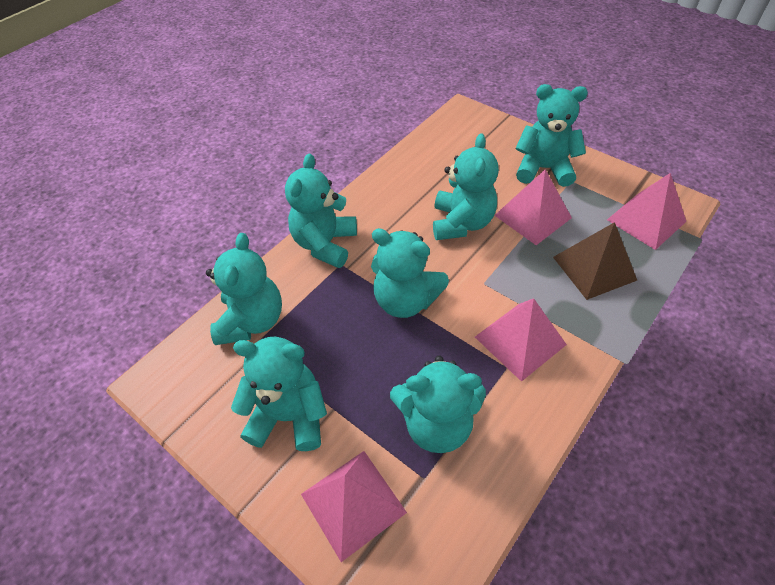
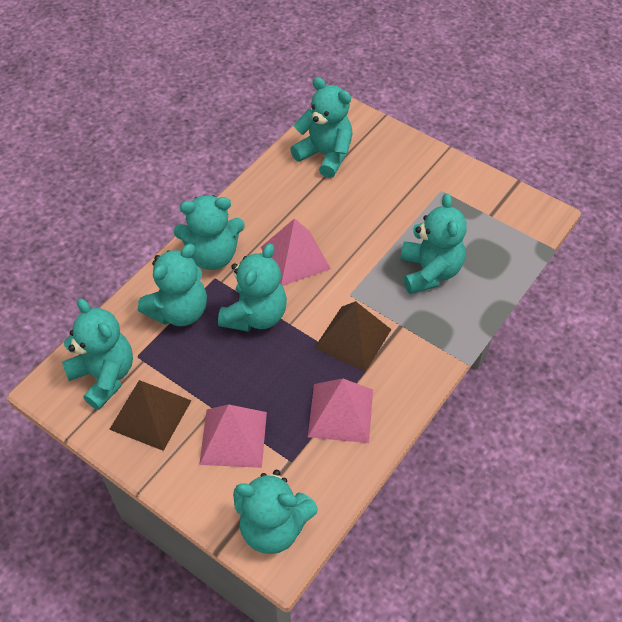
brown pyramid: [553,222,637,300] = 1 -> [109,380,192,451] [314,301,392,372] = 2
pink pyramid: [301,451,407,562] [475,298,567,382] [494,169,572,245] [607,173,686,250] = 4 -> [199,404,267,468] [261,218,331,286] [308,379,373,443] = 3

